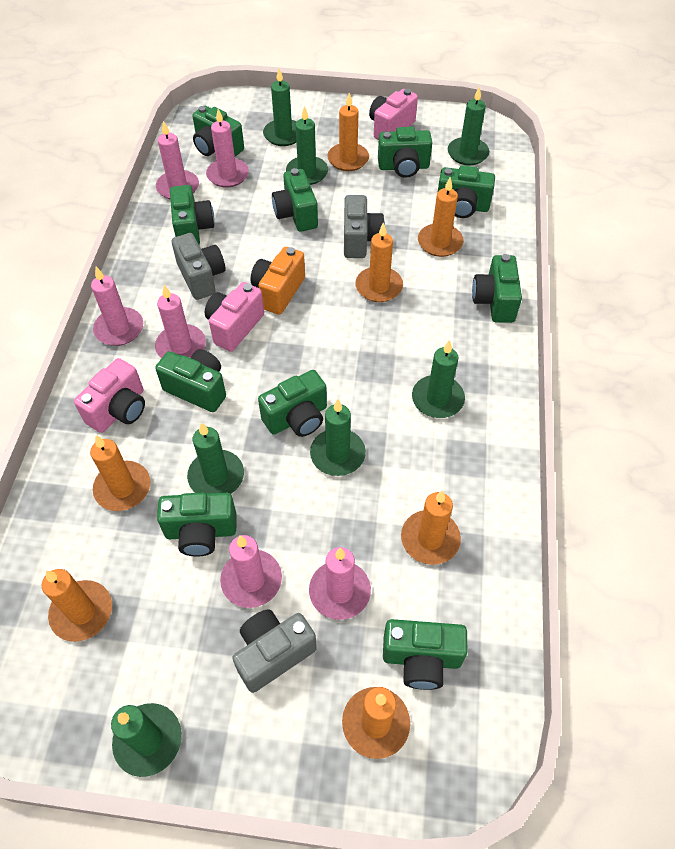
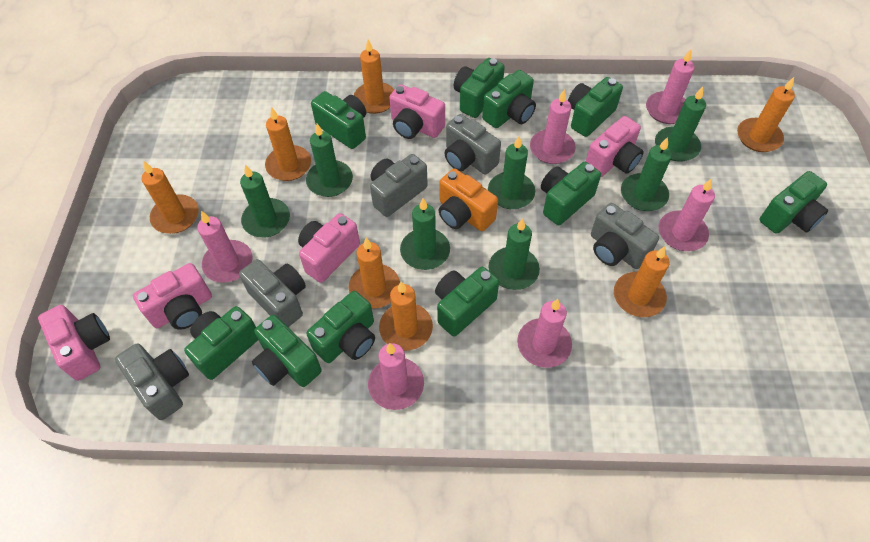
grey camera: [172,233,226,300] [232,609,317,693] [344,195,385,258] = 3 -> [115,343,189,420] [239,259,306,327] [370,154,428,217] [445,114,501,174] [591,203,659,269] = 5
pink camera: [74,358,145,433] [205,282,264,352] [369,89,418,140] = 3 -> [38,305,110,381] [133,263,212,330] [298,213,360,283] [389,84,445,139] [586,116,644,177] = 5

